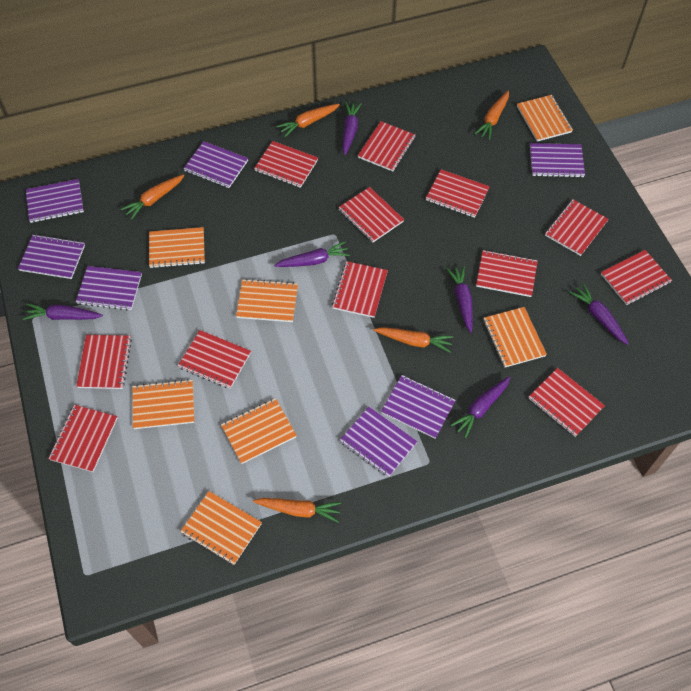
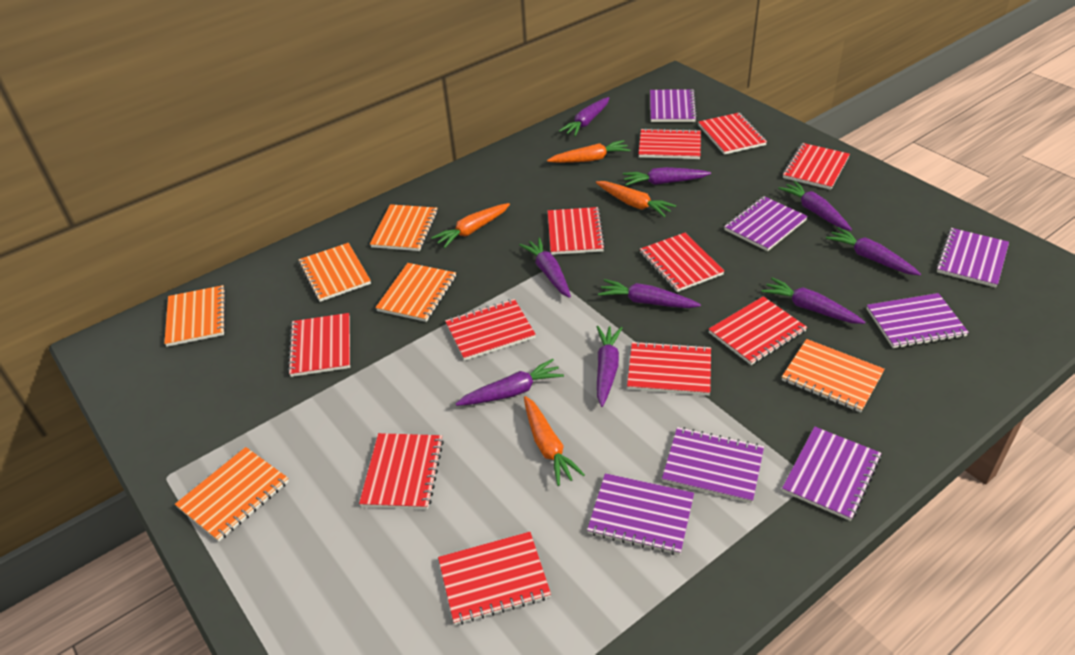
orange carrot: [121,174,184,220] [253,498,341,522] [276,104,340,137] [374,327,454,353] [474,91,509,140] = 5 -> [431,203,510,248] [524,396,585,486] [547,140,630,163] [596,181,676,217] = 4
orange notebook: [133,379,195,429] [149,227,205,268] [180,491,262,565] [221,398,297,464] [236,279,298,322] [483,307,547,368] [517,95,573,141] = 7 -> [164,285,226,347] [175,447,289,542] [299,243,371,302] [370,204,438,251] [375,263,456,322] [782,339,885,412] = 6
purple carrot: [23,304,103,320] [274,241,350,267] [342,102,362,155] [446,266,473,333] [450,376,511,438] [570,284,629,345] = 6 -> [455,359,564,406] [519,238,571,298] [559,97,609,136] [597,326,622,407] [598,279,701,308] [623,167,711,186] [761,278,865,324] [778,181,852,231] [826,227,921,275] = 9
red notebook: [48,405,118,472] [76,335,132,389] [178,330,251,389] [254,141,318,188] [332,261,388,318] [338,187,404,242] [358,121,415,172] [426,169,490,218] [476,250,538,297] [528,368,605,437] [545,199,609,256] [601,250,672,305] = 12 -> [288,313,350,377] [359,433,444,509] [438,532,551,625] [445,299,536,361] [548,207,605,255] [627,341,711,396] [638,128,701,159] [640,233,724,292] [698,113,767,155] [709,296,807,365] [783,143,850,190] = 11

